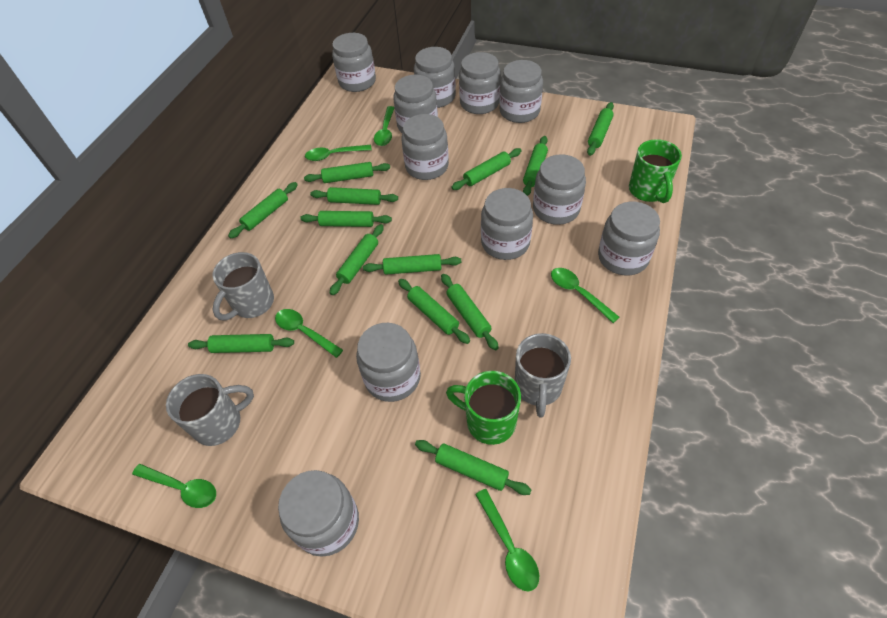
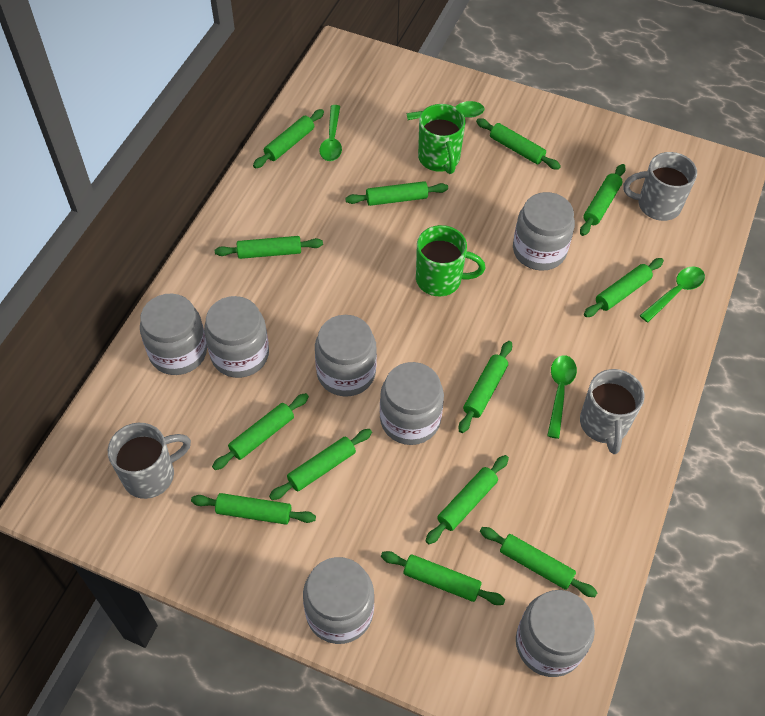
green spoon: [132,464,216,508] [275,309,343,358] [305,145,372,161] [374,106,394,146] [475,489,539,592] [551,268,620,323] = 6 -> [319,105,342,161] [407,101,484,120] [547,355,577,439] [639,266,705,322] = 4
grey jar: [278,470,359,557] [332,33,376,92] [356,323,421,402] [393,75,438,133] [401,114,449,180] [414,47,456,108] [459,52,501,114] [481,188,533,260] [499,60,543,123] [533,154,586,225] [598,202,660,275] = 11 -> [140,293,207,375] [204,296,269,378] [303,557,374,644] [315,315,377,397] [380,362,444,445] [513,192,575,271] [516,590,595,677] = 7

